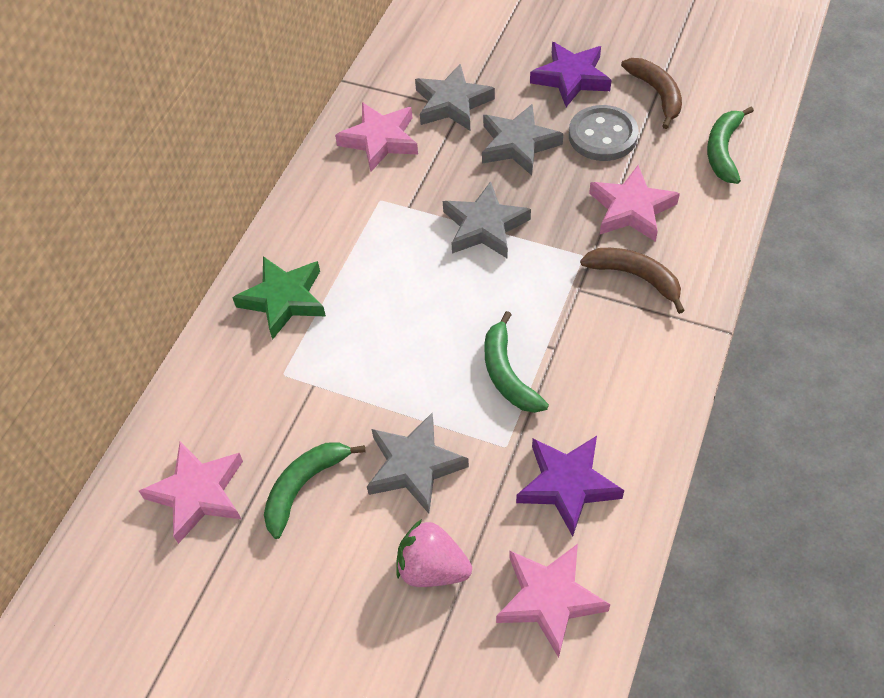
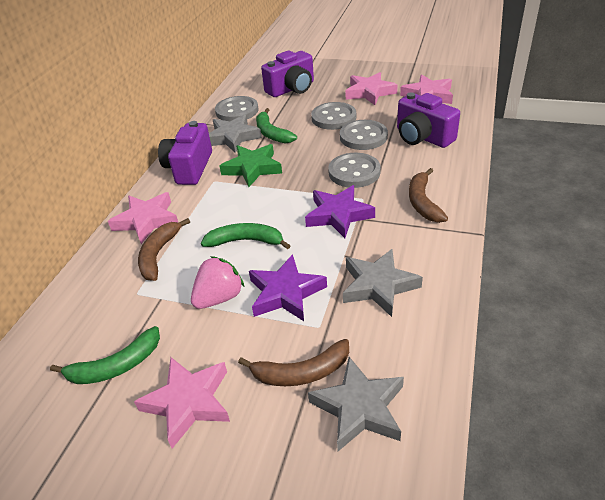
brown banana: [580,248,685,314] [621,58,682,129] = 2 -> [138,218,190,281] [238,339,349,386] [409,168,448,223] = 3
grey button: [569,105,639,161] = 1 -> [215,96,258,121] [311,102,356,130] [328,153,381,188] [340,120,388,150] = 4
grey star: [367,413,469,514] [415,64,495,131] [443,181,531,259] [482,104,563,175] = 4 -> [209,114,262,153] [308,357,404,451] [343,249,423,317] = 3
purple camera: none = 0 -> [158,121,212,185] [261,50,314,97] [397,92,460,148] = 3

